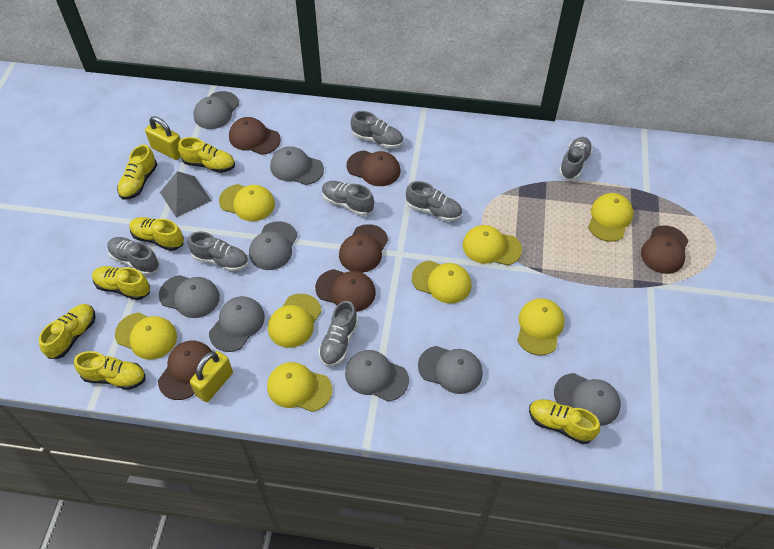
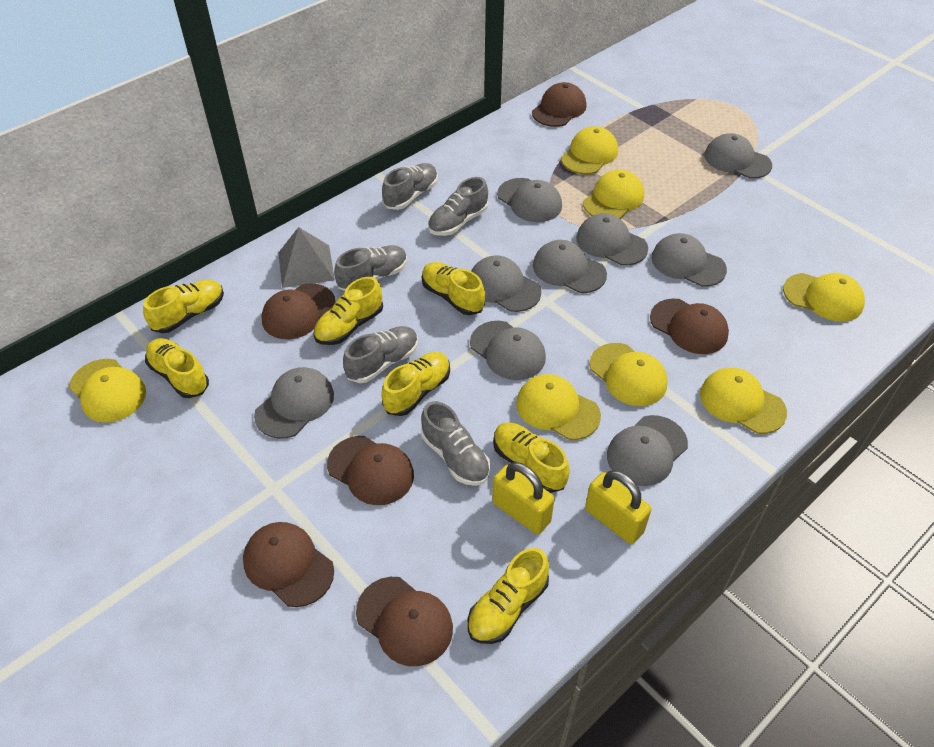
grey cap: [159,275,220,318] [193,91,239,129] [209,296,265,352] [249,221,297,270] [270,146,324,185] [345,350,409,402] [418,346,483,394] [554,373,621,426] = 8 -> [254,367,334,439] [470,321,546,380] [471,256,541,312] [497,178,562,222] [533,240,607,293] [576,213,648,266] [607,415,688,486] [652,233,727,287] [705,133,772,179] = 9
grey shoe: [107,237,159,275] [188,231,249,272] [318,301,358,366] [322,181,374,216] [351,111,403,149] [406,181,462,222] [559,137,593,180] = 7 -> [334,245,407,291] [343,326,418,383] [382,163,438,210] [421,401,490,486] [428,177,488,236] = 5
yellow cap: [115,313,177,360] [219,184,275,221] [267,362,332,412] [268,294,321,348] [412,260,472,303] [463,225,522,265] [517,298,564,356] [588,193,633,242] = 8 -> [69,359,146,422] [516,374,601,440] [561,126,618,174] [583,170,644,219] [589,343,668,406] [700,368,787,434] [783,273,865,322] = 7

